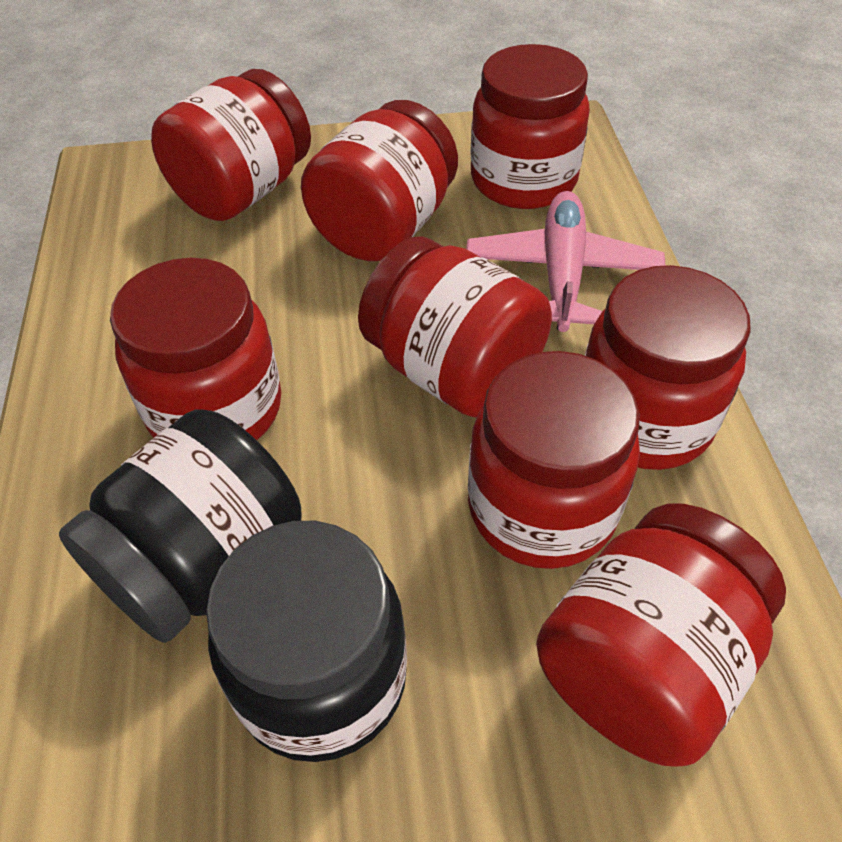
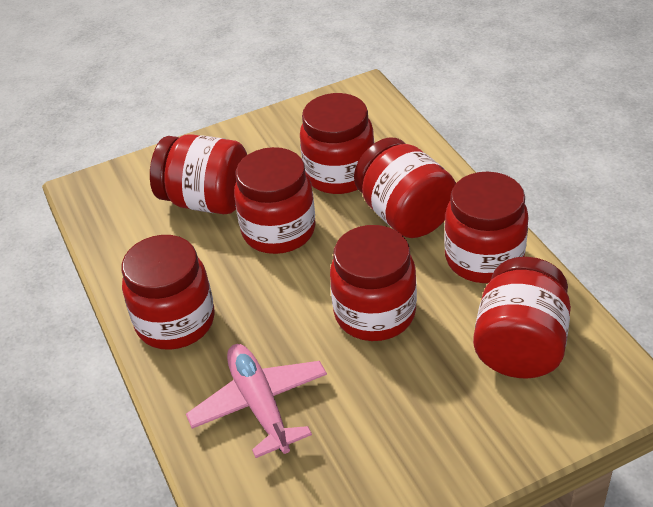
black jar: [59,409,302,643] [206,521,407,762] = 2 -> none = 0

